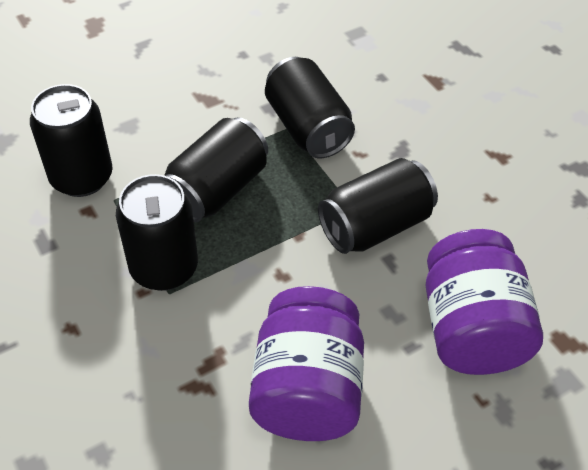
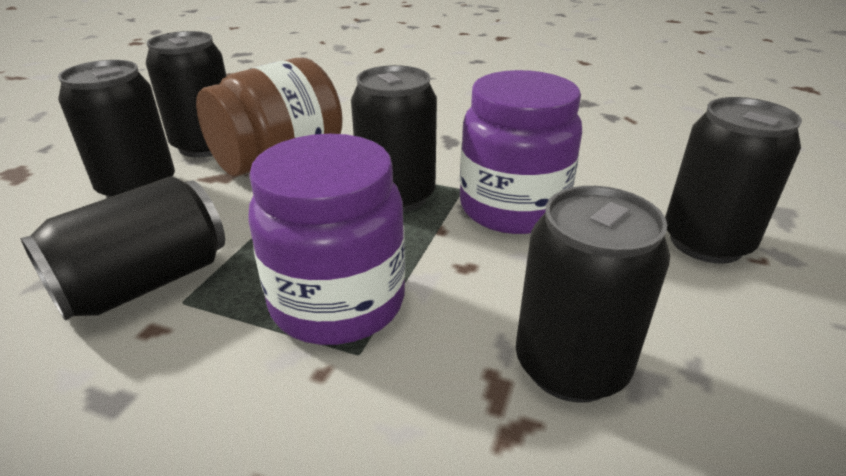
black can: [30,84,113,197] [116,174,198,291] [164,117,268,222] [265,57,355,158] [318,158,438,254] = 5 -> [20,176,225,321] [58,60,175,198] [146,31,227,158] [351,65,437,212] [516,186,670,403] [665,97,802,263] = 6
brown jar: none = 0 -> [196,58,343,177] = 1

